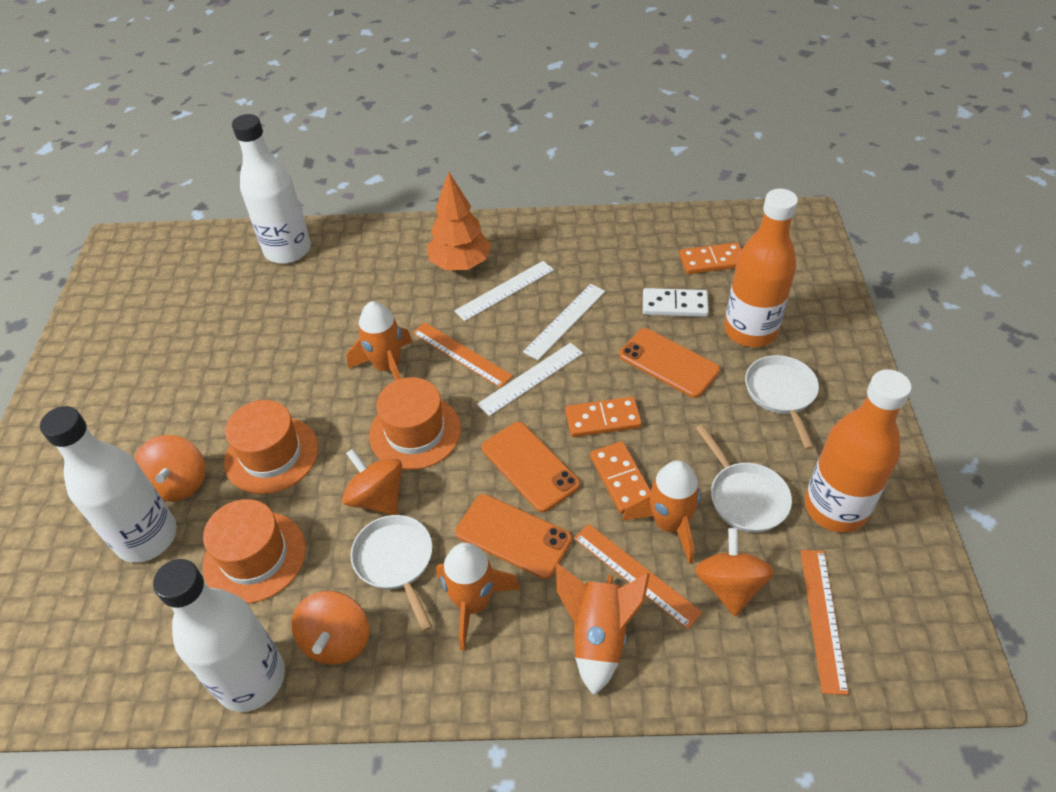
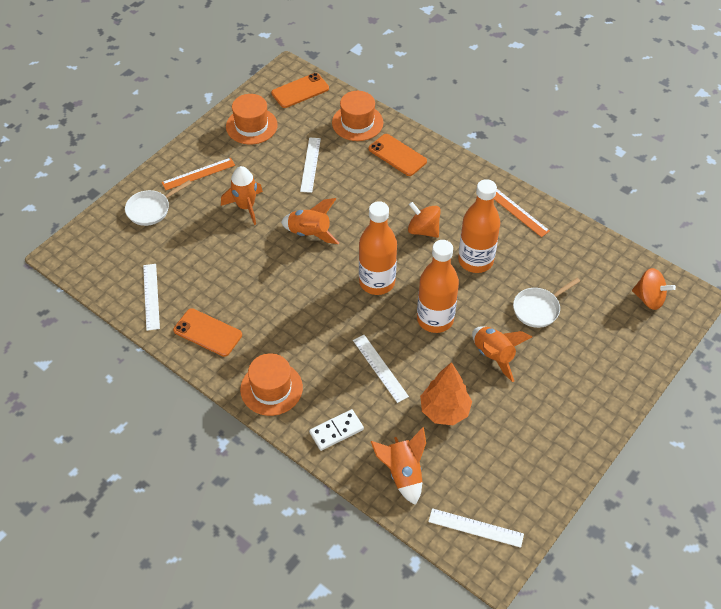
orange bottle: [724,189,798,347] [805,369,912,533] = 2 -> [359,201,397,295] [417,240,459,333] [458,179,500,273] = 3
orange domino: [565,397,642,437] [590,441,651,514] [679,242,742,274] = 3 -> none = 0
orange ruler: [412,322,513,388] [574,524,702,629] [800,550,849,695] = 3 -> [162,158,235,190] [494,189,550,237] = 2
orange spinning top: [134,435,206,501] [291,591,369,665] [342,449,402,515] [695,528,774,617] = 4 -> [408,202,441,238] [632,268,676,310] = 2
white bottle: [40,406,177,563] [153,559,285,712] [232,114,311,264] = 3 -> none = 0
white pan: [351,515,432,632] [696,425,792,533] [745,355,819,450] = 3 -> [125,180,192,226] [513,278,580,328] = 2
white ruler: [454,261,554,321] [477,343,583,416] [523,284,605,360] = 3 -> [143,264,160,331] [300,137,321,193] [353,335,409,403] [428,508,524,548] = 4

